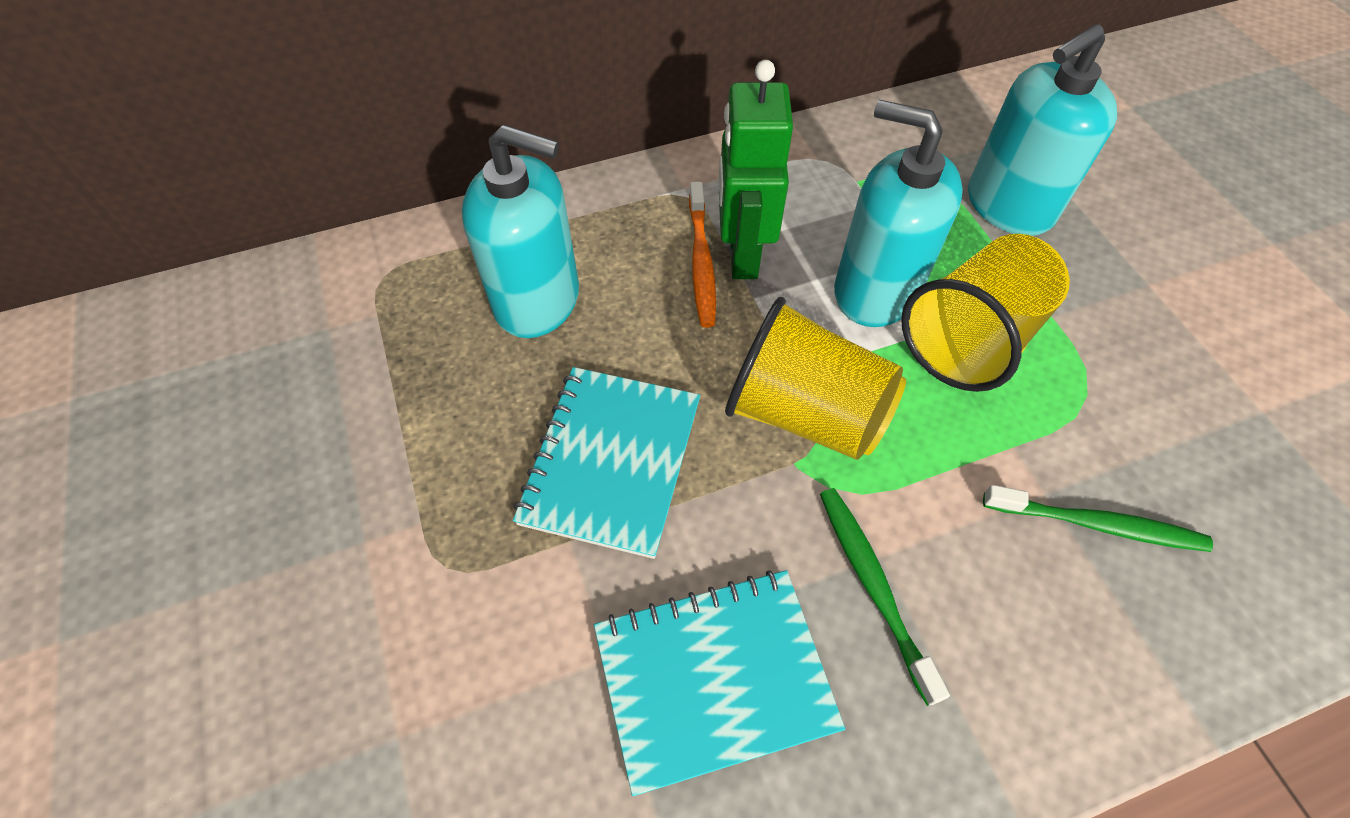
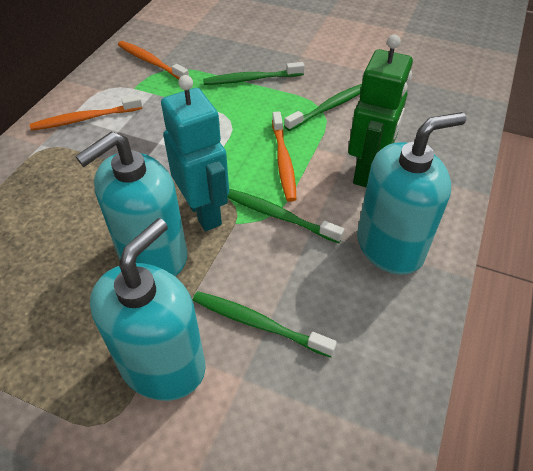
green toothbrush: [820,488,950,706] [983,485,1213,552] = 2 -> [193,291,337,358] [203,62,305,85] [227,189,344,243] [284,84,362,131] = 4
orange toothbrush: [689,182,716,328] = 1 -> [30,95,142,131] [118,41,189,79] [272,111,296,202] = 3
turquoise notebook: [513,367,700,559] [594,570,845,796] = 2 -> none = 0
turquoise robot: none = 0 -> [161,75,229,231] = 1
yellow cup: [725,297,906,460] [901,234,1070,392] = 2 -> none = 0

